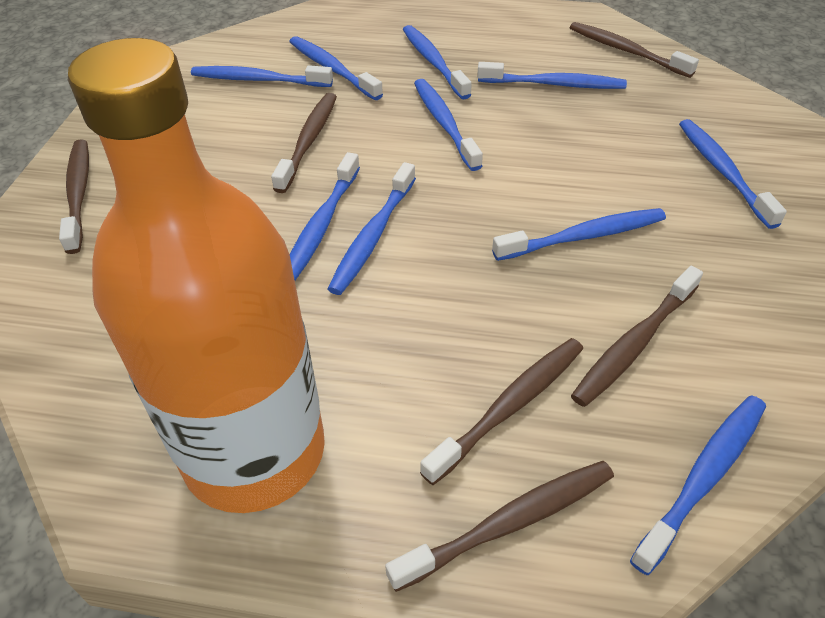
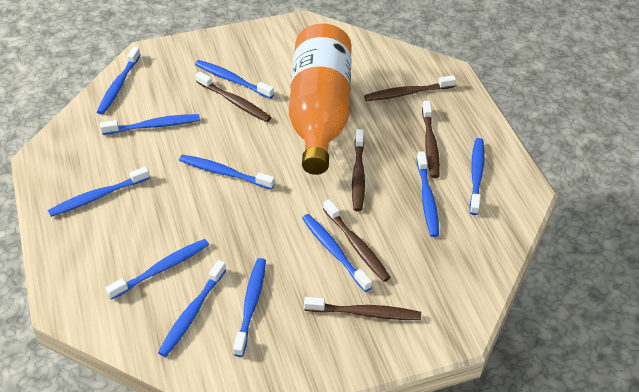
blue toothbrush: [191,65,333,87] [289,36,383,100] [290,152,360,280] [328,162,416,295] [403,25,472,99] [414,79,483,171] [477,62,627,89] [492,208,666,261] [630,395,766,575] [679,119,787,229] = 10 -> [48,166,150,217] [97,47,141,115] [100,114,200,135] [106,239,209,300] [158,260,226,357] [179,155,275,190] [195,60,274,99] [233,258,266,357] [302,214,372,292] [417,151,439,237] [469,138,485,215] = 11

